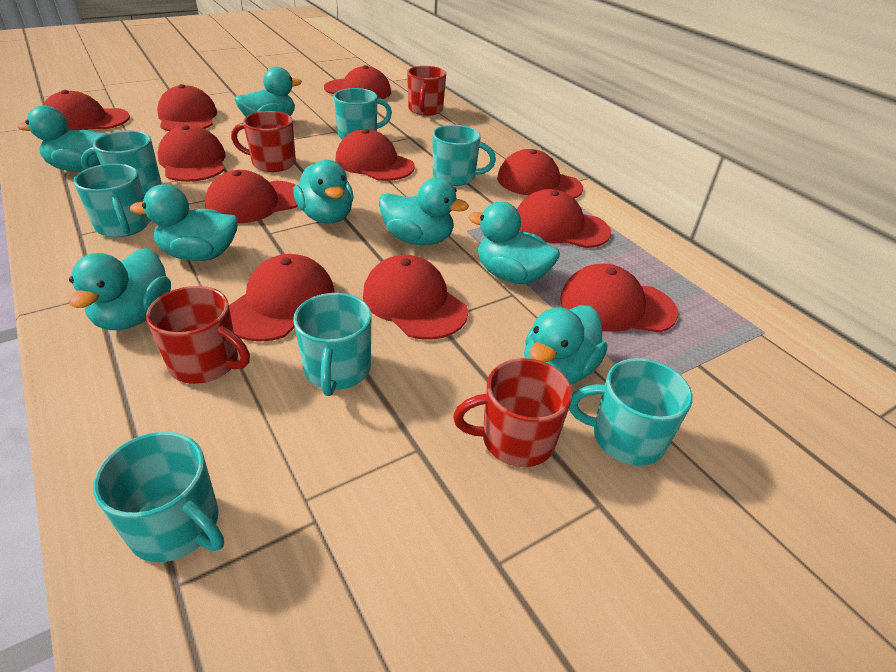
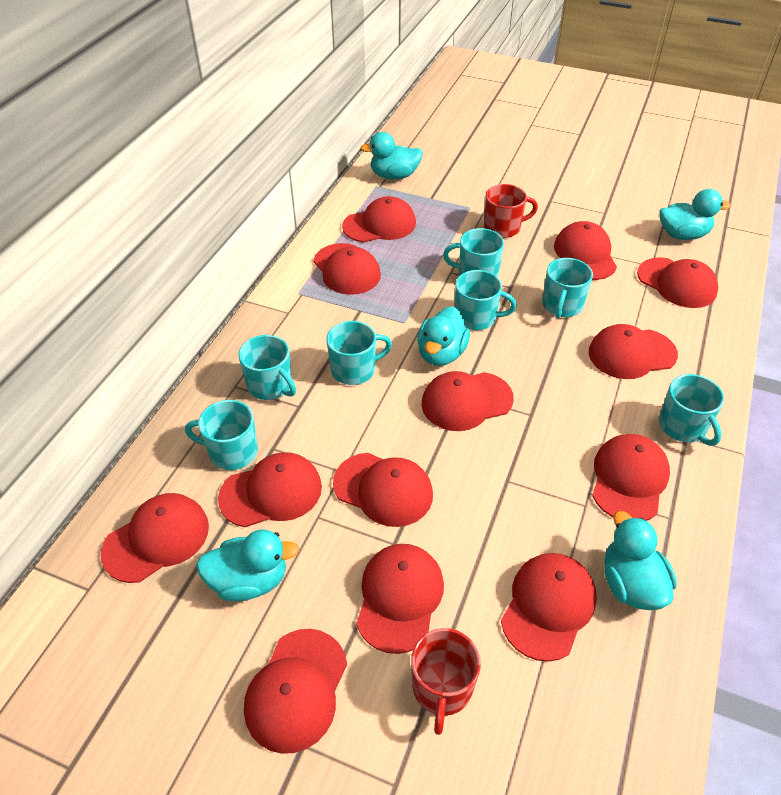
red cap: [43,90,130,130] [157,84,217,131] [157,125,226,182] [205,170,298,223] [229,254,335,342] [324,65,391,99] [336,129,415,181] [363,255,468,340] [497,149,583,199] [517,189,611,248] [560,264,678,333] = 11 -> [101,493,209,583] [218,452,322,527] [244,629,347,754] [314,243,381,295] [333,453,433,527] [342,196,416,243] [356,544,444,654] [422,371,514,431] [501,553,597,662] [554,221,617,280] [589,324,678,379] [592,434,670,521] [637,257,718,308] = 13
red mug: [146,286,250,384] [231,111,296,172] [407,66,446,116] [453,358,572,467] = 4 -> [411,628,481,735] [484,184,538,238] = 2
turquoise duck: [17,105,108,172] [69,248,171,330] [130,184,238,261] [235,67,302,117] [293,160,354,223] [379,178,469,245] [468,202,560,284] [524,305,607,385] = 8 -> [196,529,299,601] [360,132,423,180] [417,306,470,366] [604,511,677,610] [659,189,731,240] = 5

